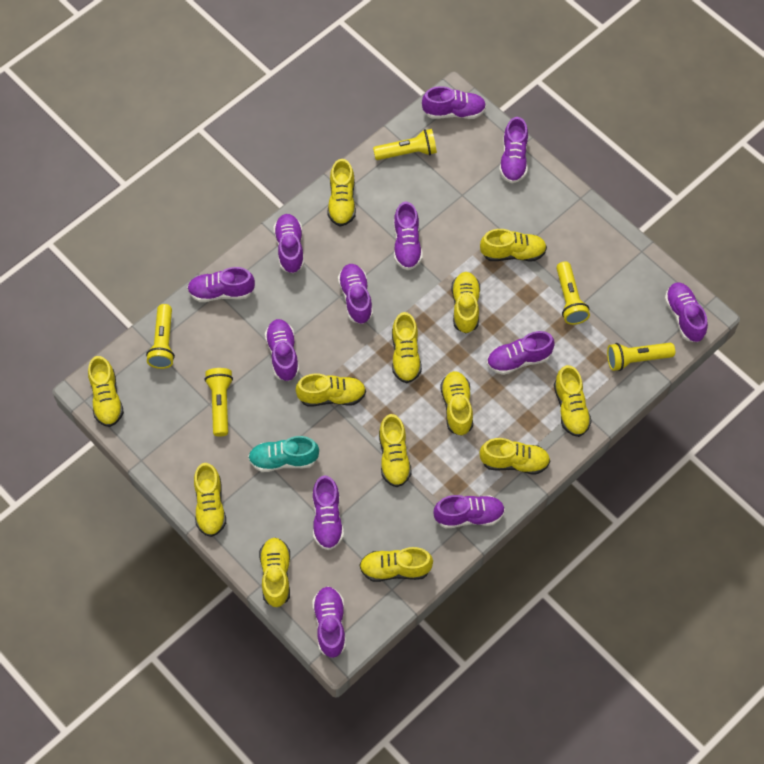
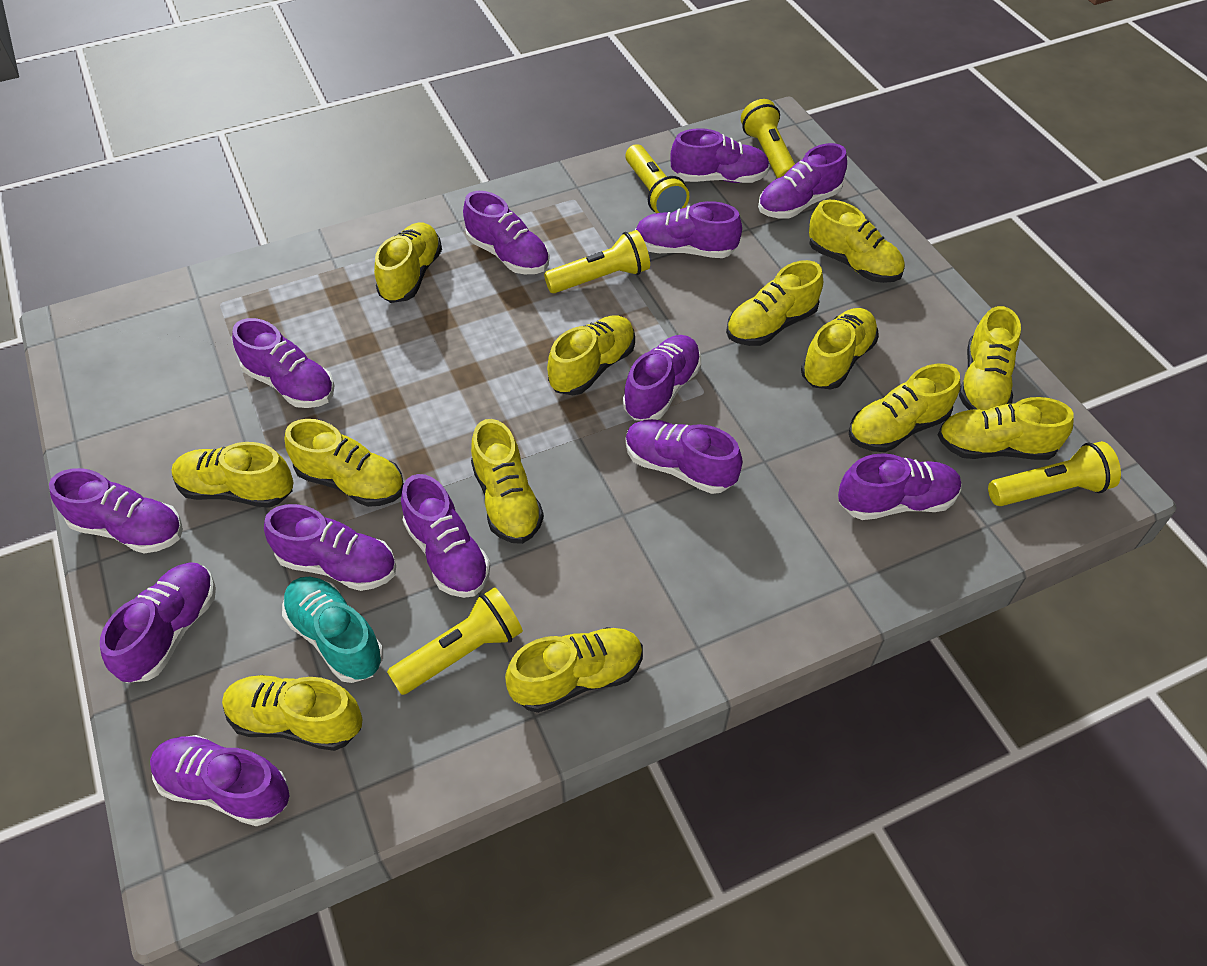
purple shoe: [187,267,255,302] [265,319,299,381] [273,214,304,273] [312,587,346,658] [313,475,344,550] [338,264,373,324] [394,202,423,270] [422,86,486,119] [433,495,505,528] [487,331,555,375] [499,117,528,183] [665,282,708,342] = 12 -> [49,468,183,553] [100,562,216,683] [150,735,289,826] [232,318,335,408] [264,504,396,591] [401,474,490,598] [463,191,550,274] [623,335,701,421] [625,419,743,494] [635,201,742,258] [670,128,770,183] [758,143,847,219] [838,453,961,520] = 13

